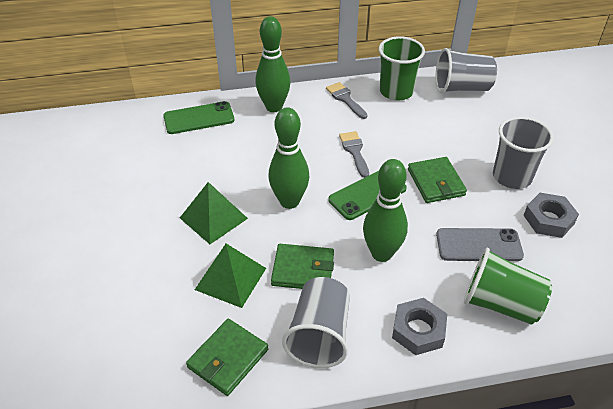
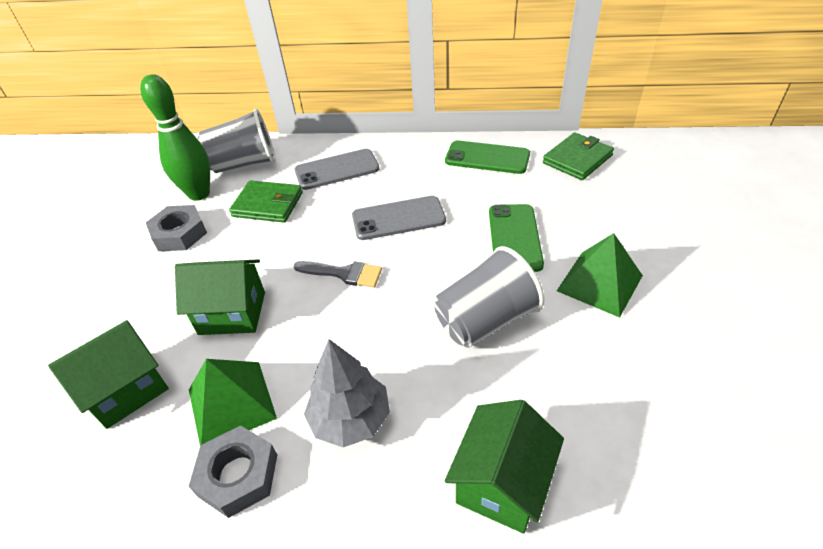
green bowling pin: [255,16,291,112] [268,107,309,209] [363,159,408,262] = 3 -> [140,74,210,201] = 1
green cup: [379,36,425,101] [464,248,552,325] = 2 -> none = 0
green house: none = 0 -> [48,320,169,429] [175,259,265,335] [445,400,564,534] = 3
green wallet: [186,319,268,396] [271,244,334,289] [408,157,467,203] = 3 -> [229,180,303,222] [543,133,614,180] = 2
grey brush: [326,82,368,119] [339,131,369,178] = 2 -> [293,261,382,287] = 1
grey cup: [282,277,350,368] [436,48,497,93] [493,116,554,189] = 3 -> [198,109,276,173] [434,246,544,348] = 2
grey phone: [436,228,524,261] = 1 -> [295,149,379,190] [352,196,446,240] = 2
grey tree: none = 0 -> [304,339,390,447] = 1

